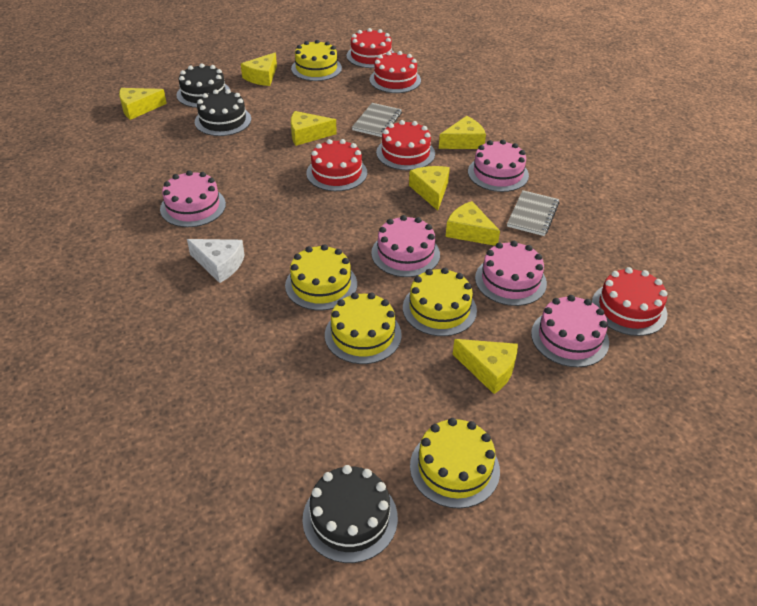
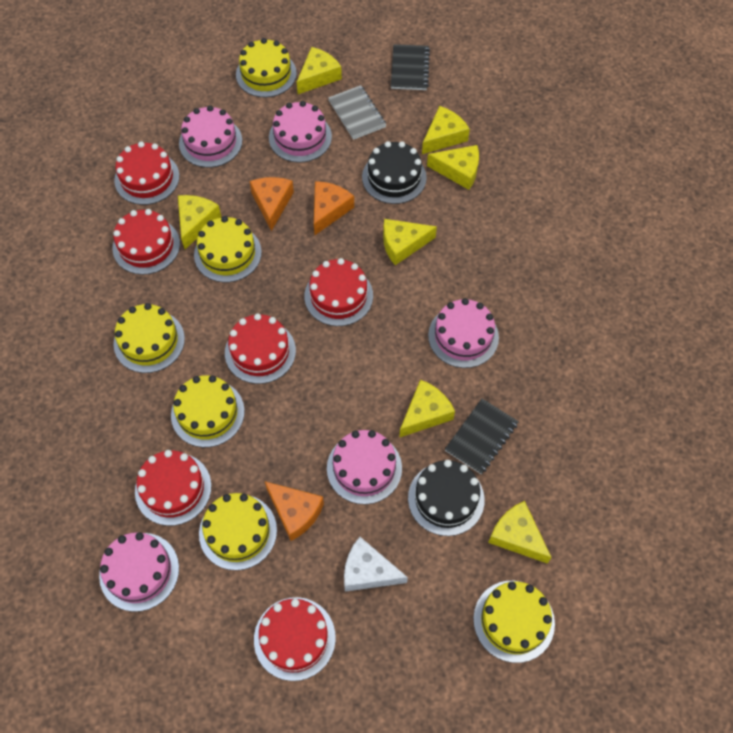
black cake: [176,64,230,108] [195,89,251,136] [302,465,398,563] = 3 -> [362,141,427,204] [408,460,485,536] = 2
black notebook: none = 0 -> [391,44,430,90] [445,399,519,475] = 2
grey notebook: [352,103,402,137] [507,190,559,236] = 2 -> [328,85,386,140] = 1
orange cheese: none = 0 -> [249,177,294,231] [265,482,324,541] [314,181,354,235] = 3
red cake: [306,139,367,191] [346,28,395,68] [370,51,421,93] [376,120,435,170] [592,267,668,336] = 5 -> [112,209,180,275] [114,141,179,205] [135,450,212,526] [225,313,296,384] [254,597,336,681] [304,258,373,326] = 6
yellow cake: [285,244,357,311] [291,40,342,81] [325,293,402,364] [403,268,477,336] [410,418,500,509] = 5 -> [114,303,185,373] [171,375,245,447] [194,216,262,282] [199,493,277,570] [236,38,297,98] [473,581,555,663] = 6

